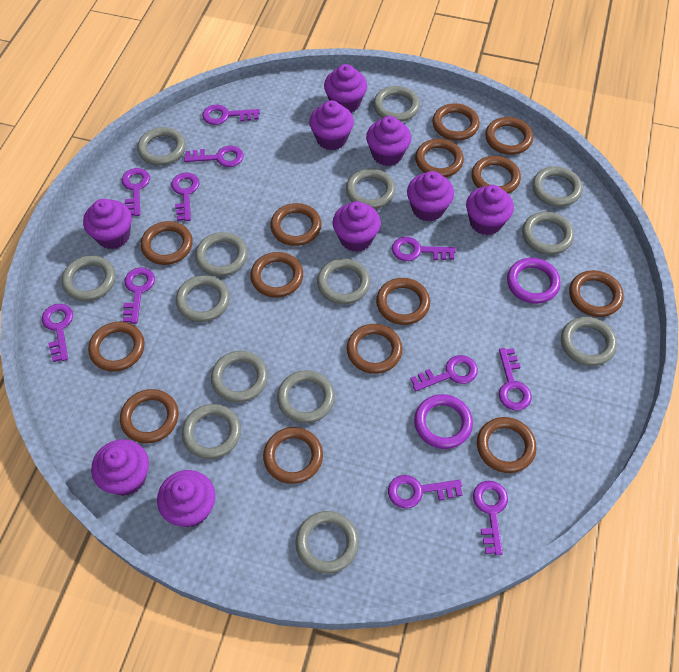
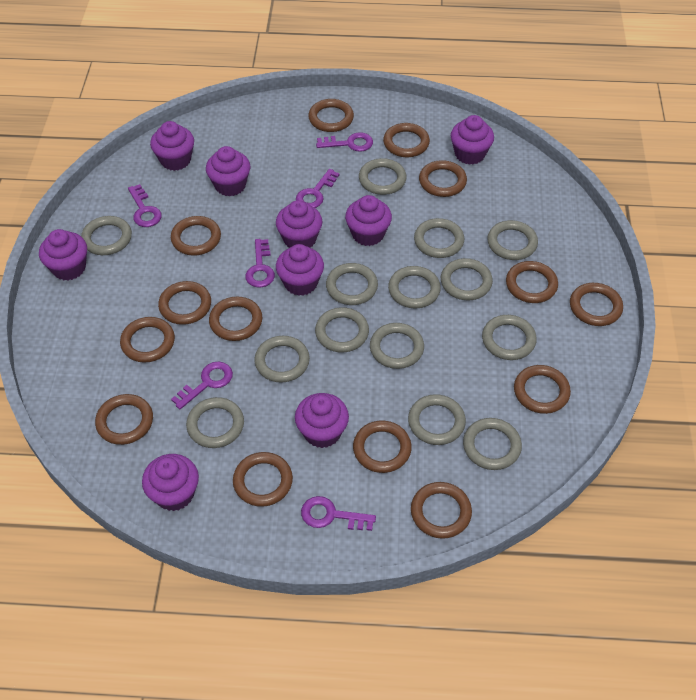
purple key: [42,304,73,362] [122,168,150,216] [123,267,155,324] [171,173,199,221] [184,145,244,167] [202,104,260,125] [388,475,463,509] [392,237,456,261] [410,355,478,392] [473,481,508,555] [499,348,532,410] = 11 -> [128,184,162,227] [171,361,233,409] [245,239,275,288] [296,169,339,208] [301,496,376,531] [316,132,373,152] = 6
purple ring: [414,394,473,449] [507,258,561,304] = 2 -> none = 0

